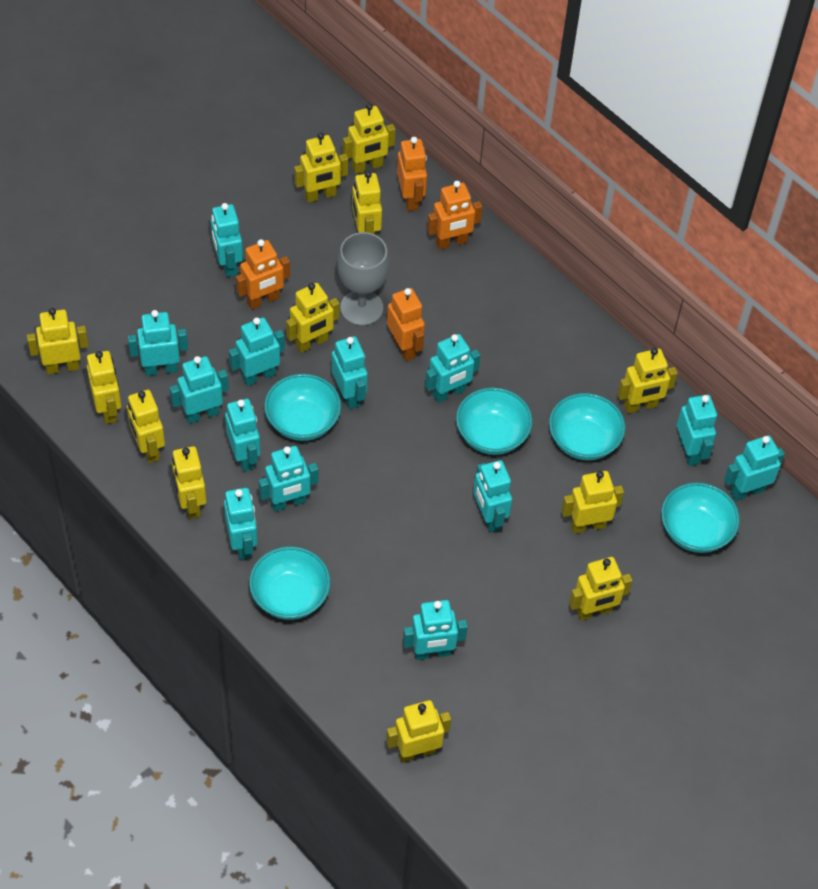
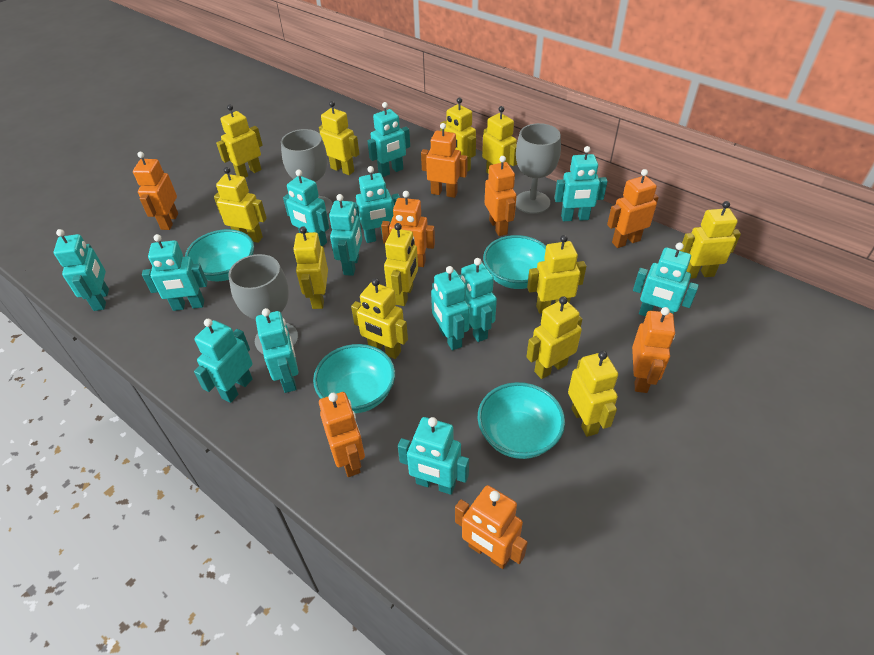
grey goblet: [337,232,389,326] = 1 -> [228,254,298,354] [281,129,333,215] [516,123,561,214] = 3
orange robot: [236,239,290,309] [387,288,425,361] [397,137,427,211] [427,181,482,250] = 4 -> [133,152,178,230] [319,392,365,477] [381,191,435,267] [421,123,468,198] [455,485,528,569] [485,156,517,236] [607,169,659,248] [632,307,675,393] = 8
turquoise bowl: [249,546,331,620] [264,374,341,441] [456,387,533,455] [549,393,626,460] [661,482,740,553] = 5 -> [185,229,254,281] [313,344,395,413] [478,382,565,459] [483,235,546,289] = 4

